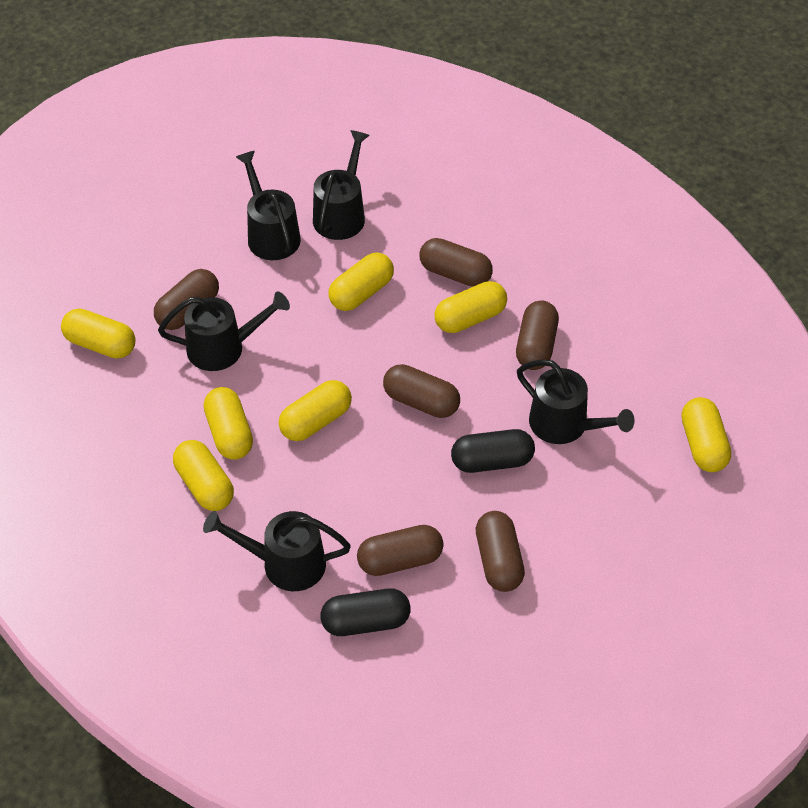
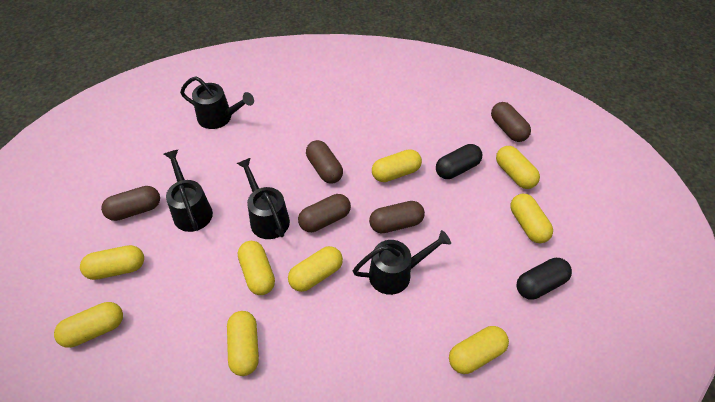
black watering can: [158,291,290,371] [203,511,351,591] [236,151,301,260] [313,130,370,240] [517,359,635,444] = 5 -> [164,150,213,232] [180,76,254,129] [236,158,290,239] [353,230,451,295] = 4
brown capsule: [154,269,219,330] [357,525,444,576] [383,364,460,418] [420,238,493,287] [476,511,525,592] [516,301,559,370] = 6 -> [101,186,160,221] [298,194,351,232] [306,140,343,184] [369,201,425,233] [491,102,531,142] = 5
yellow capsule: [61,309,136,359] [173,440,234,511] [204,387,253,460] [278,380,352,441] [328,252,394,311] [434,281,507,333] [681,397,731,472] = 7 -> [54,302,123,348] [80,245,144,280] [227,311,259,376] [238,241,275,295] [288,246,343,292] [372,149,422,182] [449,326,509,374] [496,146,540,189] [510,194,553,243] = 9

